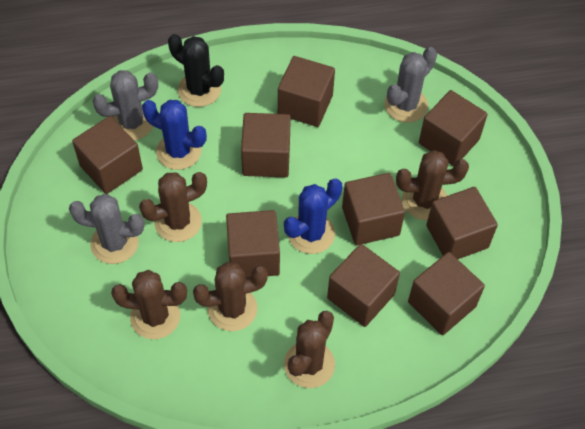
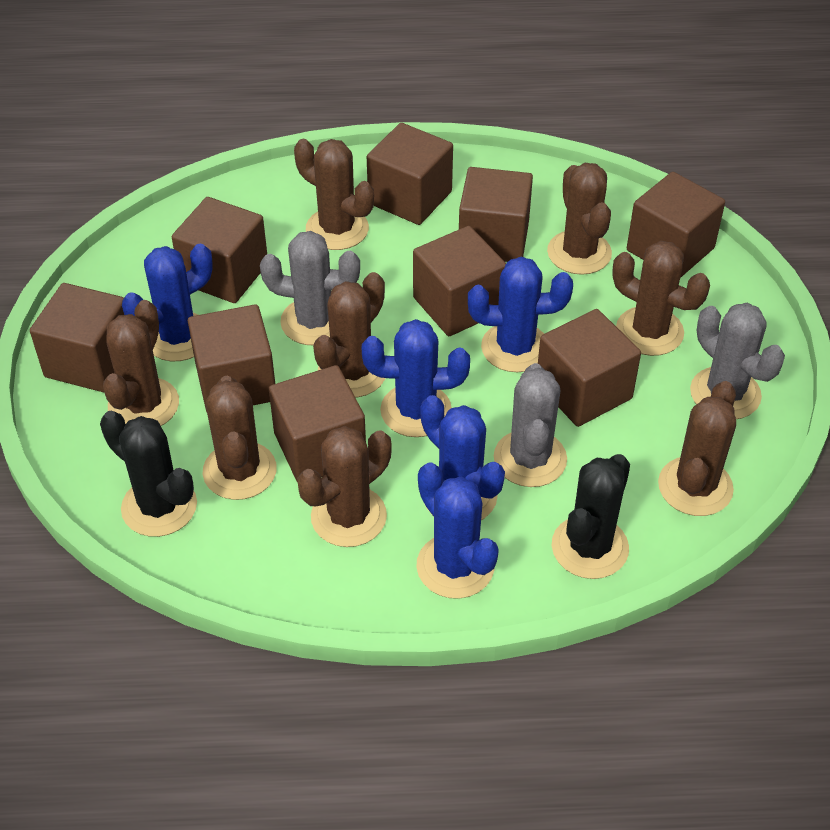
black cactus: [168,34,224,107] = 1 -> [100,411,197,537] [552,454,630,579] = 2
blue cactus: [142,100,207,170] [284,178,343,254] = 2 -> [122,244,213,361] [362,319,470,437] [416,463,499,599] [420,395,505,520] [468,257,573,372] = 5
brown cactus: [111,270,187,339] [139,172,207,242] [193,262,268,331] [284,311,335,388] [396,150,469,220] = 5 -> [103,300,179,426] [203,376,277,500] [294,139,374,250] [297,426,392,547] [313,272,386,398] [547,163,612,275] [612,241,710,356] [658,381,736,516] = 8

